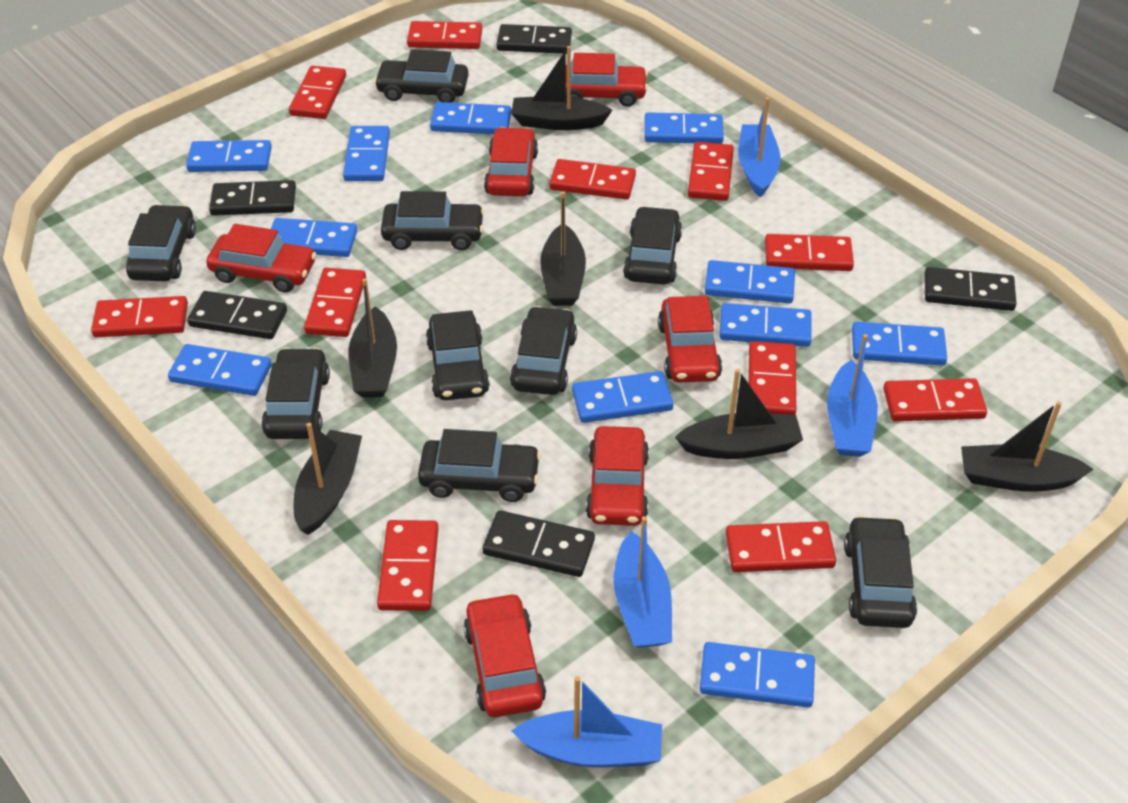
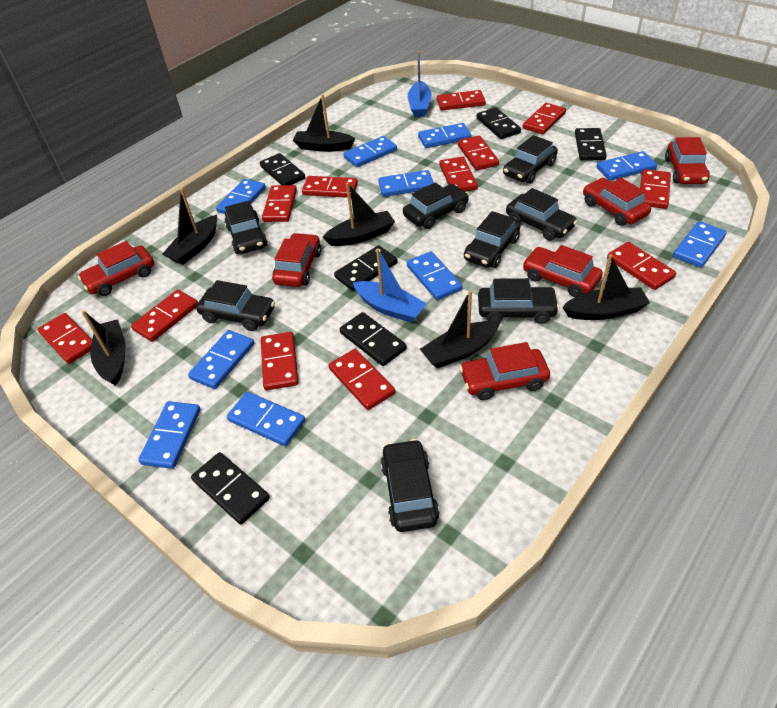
black car: [126,204,196,281] [261,348,330,439] [374,49,469,103] [381,191,485,250] [418,429,541,502] [426,310,490,400] [510,306,577,395] [623,206,682,285] [844,515,917,628] = 9 -> [196,280,275,331] [224,201,268,254] [381,439,440,532] [403,182,469,229] [464,211,520,268] [478,278,560,324] [503,135,558,184] [506,188,577,241] = 8
black domino: [187,291,287,339] [209,180,296,216] [482,510,595,577] [496,24,572,54] [924,267,1017,311] = 5 -> [191,452,270,525] [260,153,305,185] [334,245,398,291] [339,312,407,366] [477,107,521,139] [575,128,607,160] = 6
blue boat: [511,676,662,767] [614,516,672,648] [738,97,781,197] [827,334,878,457] = 4 -> [353,248,427,323] [408,51,431,117] = 2
blue domino: [168,344,272,396] [186,140,272,172] [271,218,357,257] [343,126,390,181] [430,102,511,134] [572,371,673,423] [644,112,724,144] [700,642,815,708] [705,260,795,304] [719,303,812,347] [852,322,947,366] = 11 -> [138,401,201,469] [188,330,254,389] [216,179,266,214] [227,392,305,446] [344,136,397,167] [378,170,434,197] [407,251,463,300] [418,123,471,148] [596,151,657,181] [673,221,727,268] = 10
red domino: [91,296,188,337] [289,66,346,119] [304,268,366,337] [377,520,439,611] [407,21,482,49] [549,159,636,200] [688,142,734,201] [726,521,836,572] [748,341,796,415] [765,234,854,271] [883,378,987,421] = 11 -> [38,313,92,364] [131,290,198,342] [261,332,299,390] [262,185,297,222] [302,176,358,198] [328,349,395,410] [437,90,485,110] [439,157,478,192] [458,136,499,170] [523,103,566,134] [607,242,676,290] [640,169,671,209] = 12

